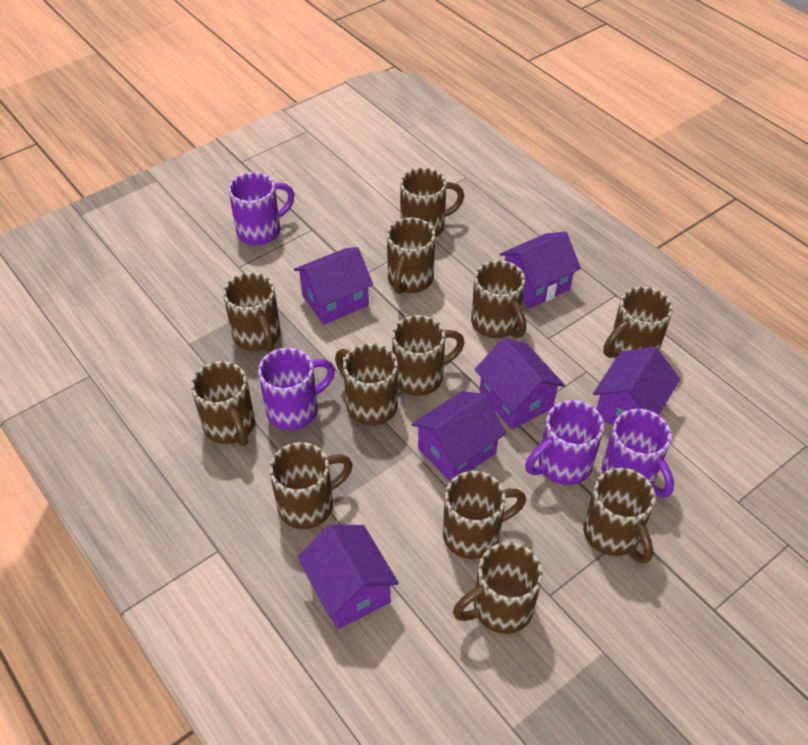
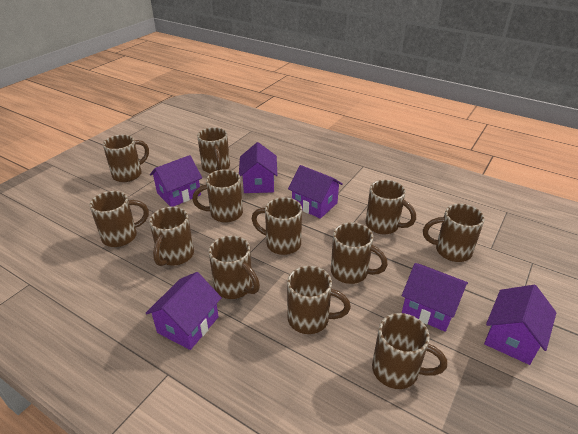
purple mug: [228,172,295,245] [258,348,335,430] [525,400,604,485] [602,409,674,497] = 4 -> none = 0

